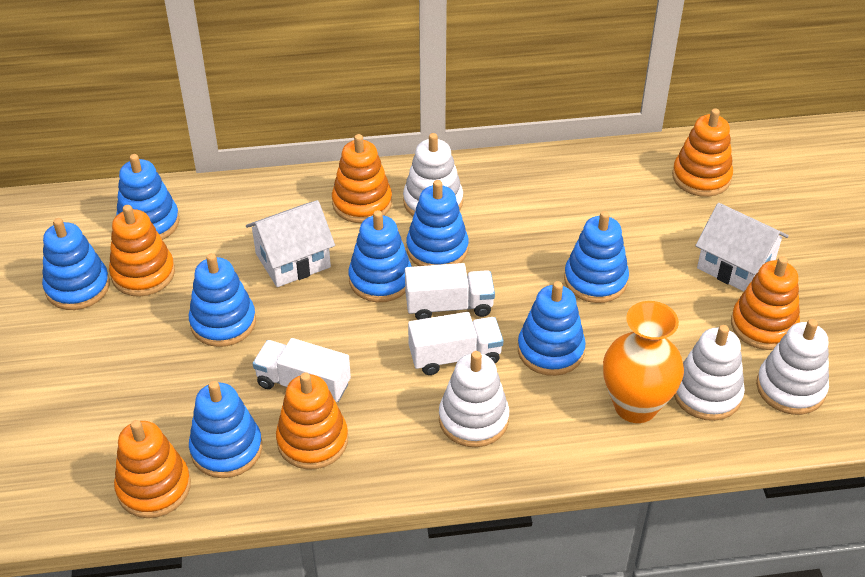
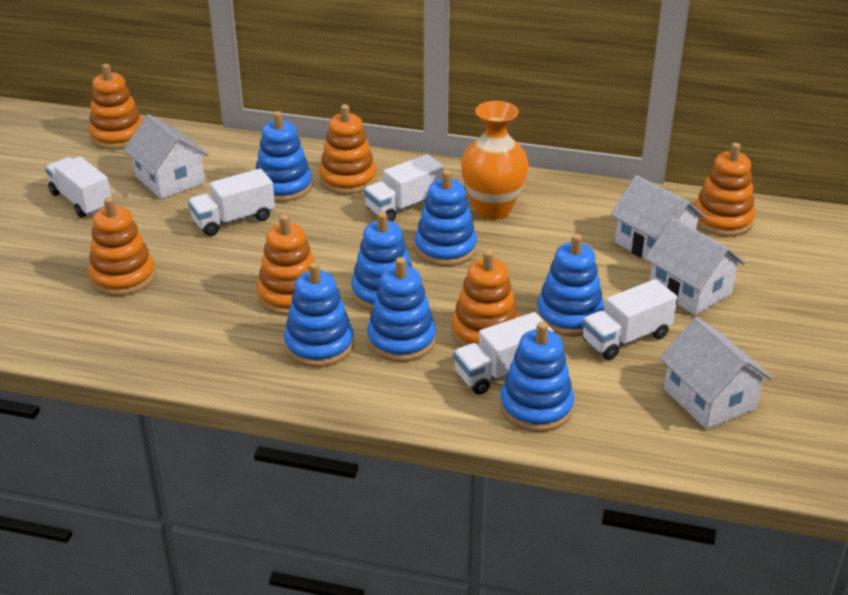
blue stacking toy: [42,218,110,310] [116,154,180,240] [189,253,256,347] [189,381,262,478] [348,210,412,302] [406,180,469,266] [518,281,586,376] [564,211,629,303] = 8 -> [256,111,313,202] [284,262,354,367] [351,212,413,311] [367,257,436,362] [415,170,477,266] [500,321,574,432] [536,234,604,336] = 7
white house: [246,200,335,287] [695,203,789,291] = 2 -> [124,114,209,199] [610,175,706,259] [645,218,745,315] [659,317,773,430] = 4
white stacking toy: [403,133,463,216] [439,351,509,447] [674,325,745,421] [756,319,829,415] = 4 -> none = 0
white truck: [252,338,351,402] [405,263,495,320] [408,312,503,375] = 3 -> [45,156,111,218] [188,169,275,236] [364,154,445,221] [453,312,553,395] [582,279,677,360] = 5

